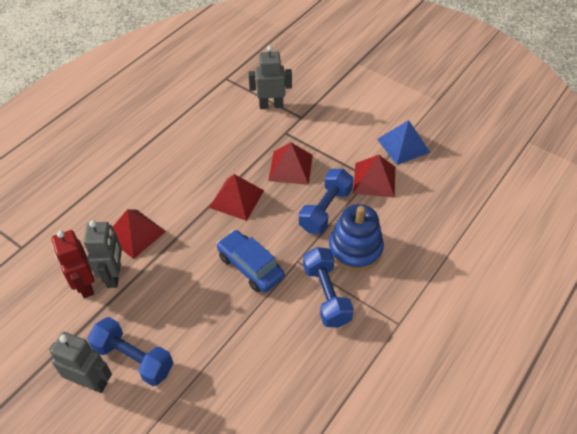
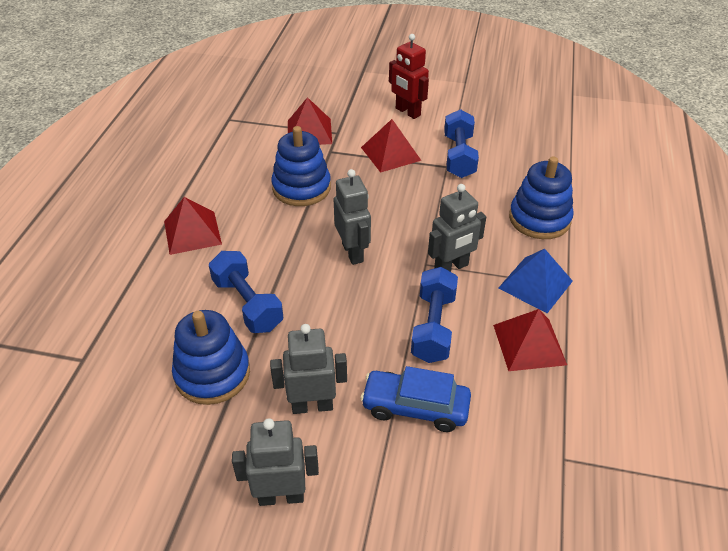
blue stacking toy: [329,204,384,271] = 1 -> [172,310,250,405] [272,126,331,206] [509,156,574,239] = 3
grey robot: [49,332,112,393] [84,220,122,288] [248,46,292,109] = 3 -> [232,418,319,506] [270,324,347,414] [334,169,371,265] [428,184,486,272] = 4

